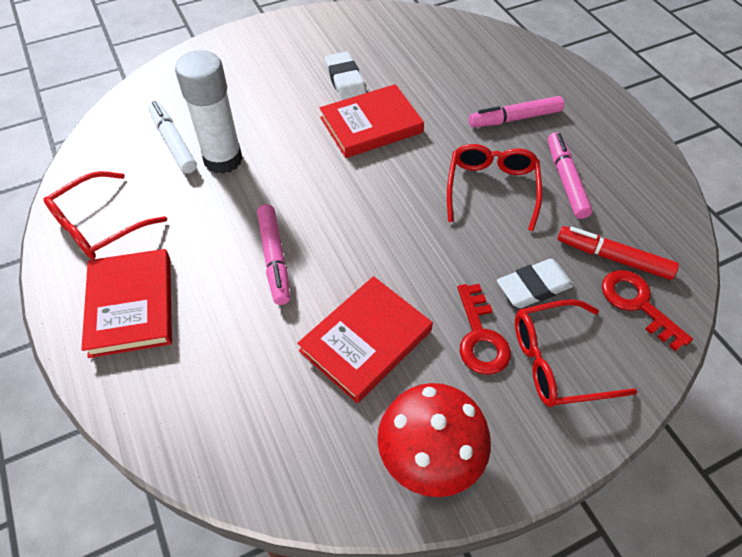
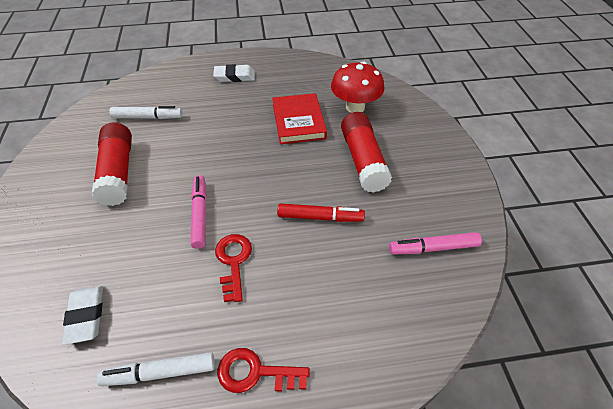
pink marker: [257,204,290,305] [469,96,564,128] [548,132,593,219] = 3 -> [191,175,207,249] [389,232,482,255] = 2
red book: [81,249,172,358] [297,276,433,403] [320,84,424,158] = 3 -> [272,93,327,144] = 1
red glasses: [43,171,167,259] [447,144,542,231] [515,299,637,407] = 3 -> none = 0
red glue stick: none = 0 -> [92,122,132,206] [341,112,392,192] = 2
white glue stick: [175,50,243,174] = 1 -> none = 0
white marker: [148,101,197,174] = 1 -> [97,352,215,386] [109,106,182,119] = 2

